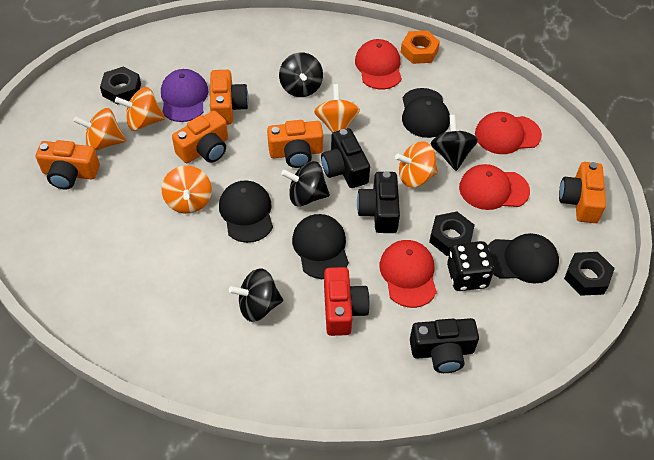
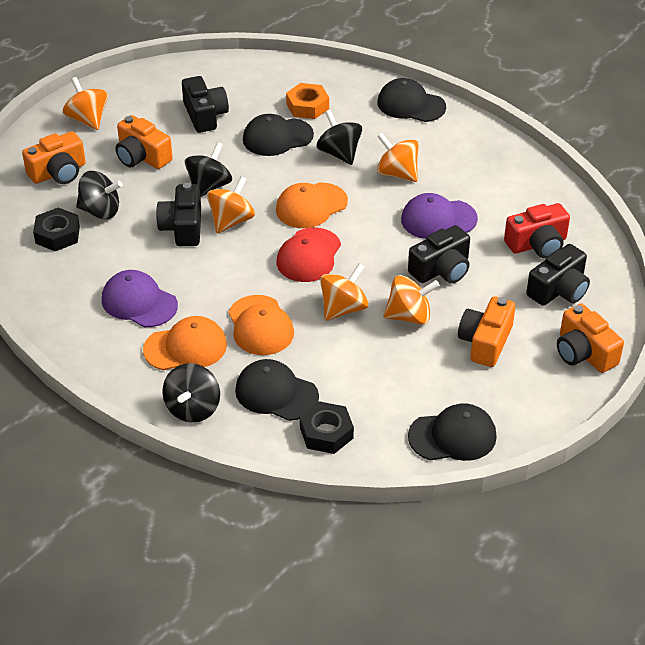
black camera: [321,128,370,188] [357,171,400,233] [410,318,479,373] = 3 -> [156,183,201,246] [182,76,229,133] [408,225,470,283] [526,244,590,306] = 4
black dice: [447,241,494,291] = 1 -> none = 0
black nut: [100,66,141,104] [429,212,475,256] [564,252,615,296] = 3 -> [33,208,80,251] [300,401,354,454] = 2
orange camera: [36,140,100,189] [172,110,228,163] [210,70,249,125] [267,120,323,168] [559,162,606,223] = 5 -> [22,131,86,184] [116,115,173,169] [458,296,516,367] [557,303,624,373] = 4
orange cap: none = 0 -> [143,316,227,370] [229,295,294,355] [276,183,348,228] = 3
purple cap: [161,69,208,122] = 1 -> [102,270,178,327] [401,193,478,239] = 2
red cap: [355,39,402,90] [379,240,437,308] [459,164,530,210] [475,112,542,154] = 4 -> [277,228,341,282] = 1

